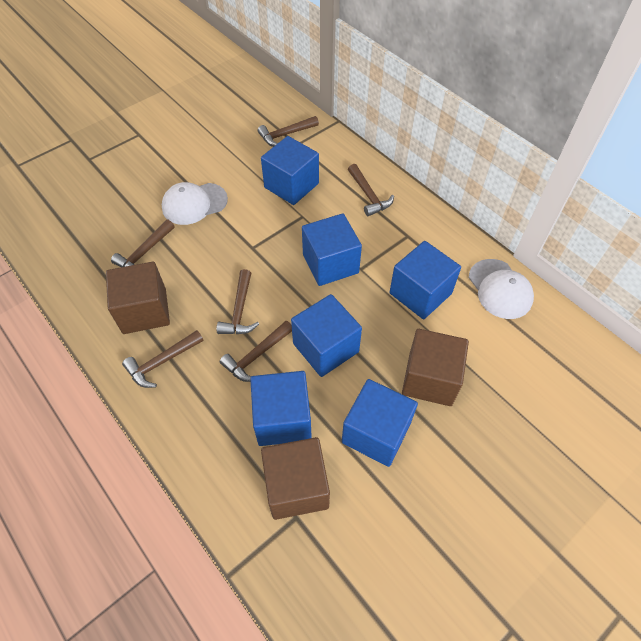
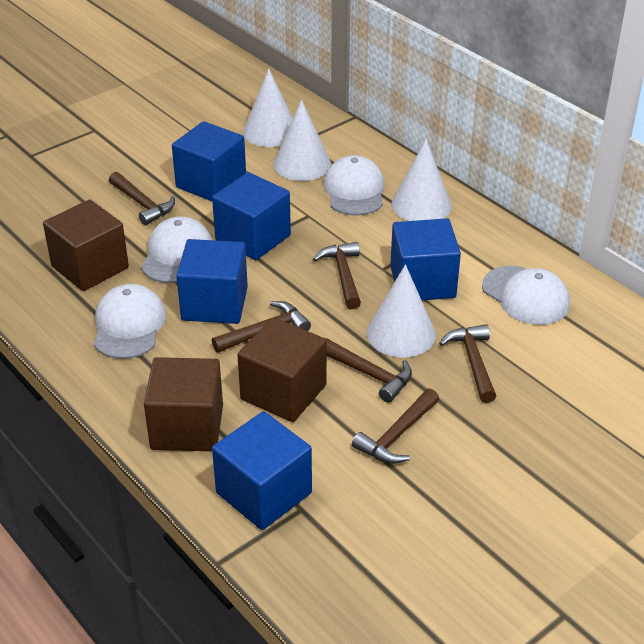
blue cube: [250,371,312,446] [261,136,319,205] [291,294,362,377] [302,213,362,286] [342,379,418,467] [390,241,461,319] = 6 -> [172,121,246,201] [176,239,248,324] [212,172,291,260] [212,411,312,530] [390,218,461,300] = 5
white cap: [162,182,228,225] [469,259,534,319] = 2 -> [94,284,166,359] [141,217,212,283] [323,155,385,216] [482,266,570,325] = 4
white cone: none = 0 -> [243,68,293,147] [274,100,331,181] [367,265,436,358] [391,139,452,221] = 4

